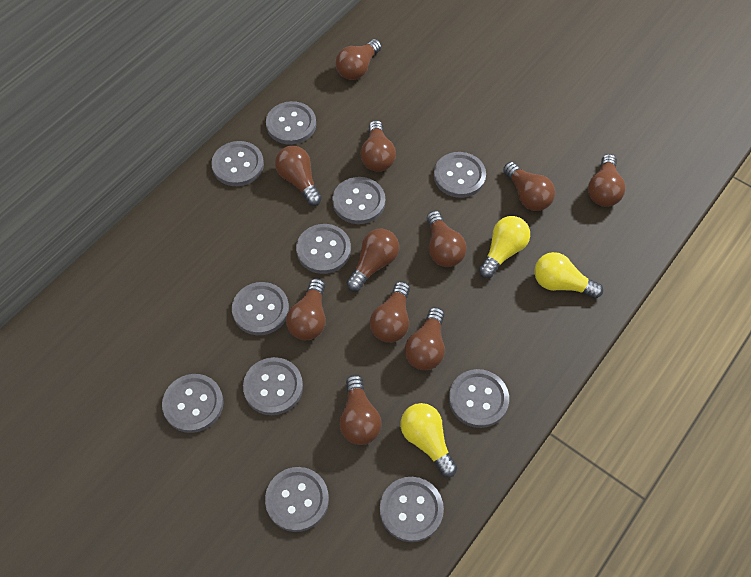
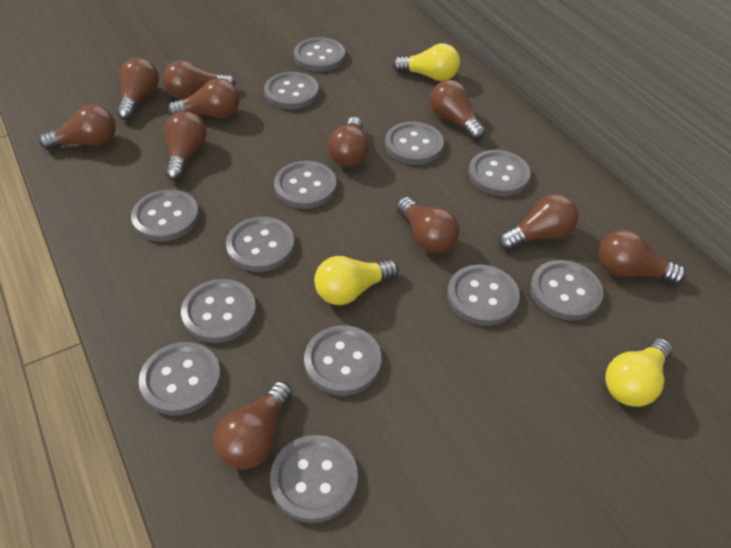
grey button: [162,374,224,433] [211,141,264,186] [232,282,289,335] [243,357,303,415] [265,467,329,532] [266,101,316,145] [296,224,351,274] [332,177,385,224] [380,477,444,542] [434,152,486,198] [449,369,509,428] = 11 -> [131,189,199,242] [139,342,221,416] [181,279,256,343] [226,217,295,272] [264,72,319,110] [270,435,358,523] [274,161,337,209] [294,38,345,72] [304,325,381,396] [385,122,444,165] [447,265,520,326] [468,150,531,196] [530,260,603,320] = 13

